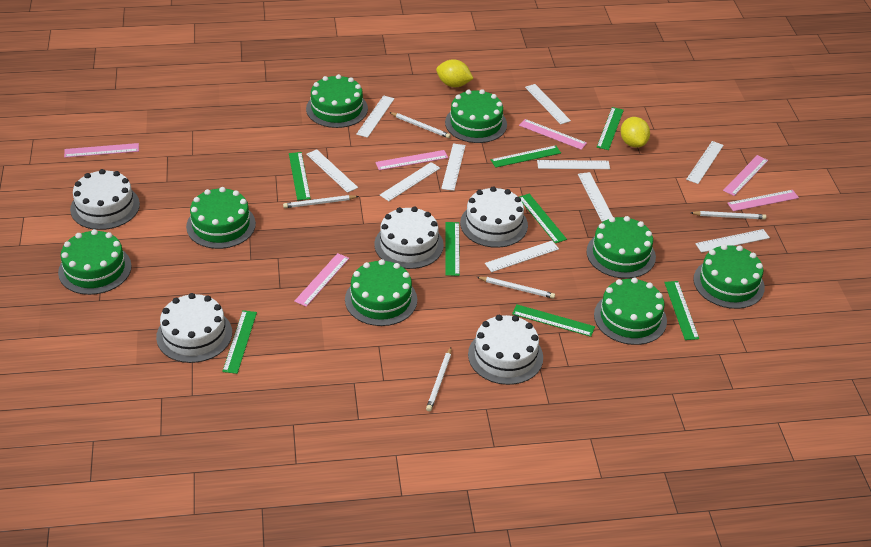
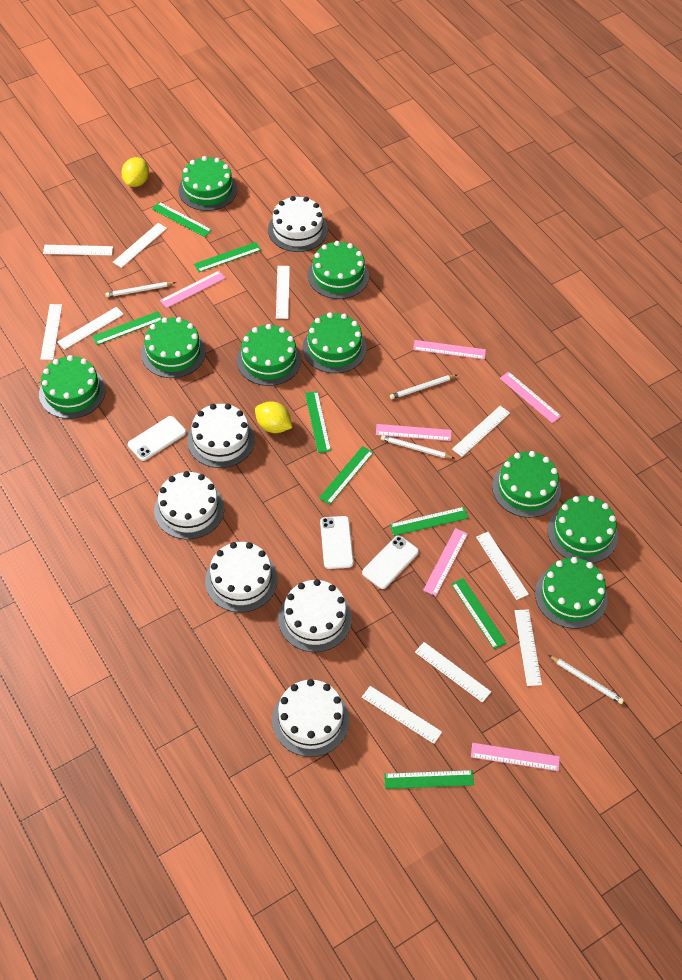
green cake: [58,229,132,295] [186,187,256,249] [306,74,368,128] [345,259,417,326] [445,89,507,143] [586,216,656,279] [594,278,667,345] [693,244,765,309] = 8 -> [39,355,106,419] [141,317,206,378] [179,156,237,211] [237,324,301,386] [303,312,367,373] [308,241,369,299] [492,451,561,518] [535,557,608,629] [548,496,618,563] = 9
white cake: [70,169,140,230] [156,293,232,363] [374,207,444,269] [460,186,528,248] [468,315,543,385] = 5 -> [154,471,224,540] [187,404,255,468] [205,542,278,612] [268,196,328,252] [272,679,350,757] [278,579,352,652] = 6
white pencil: [283,195,359,208] [389,112,451,138] [426,347,452,412] [477,277,555,299] [691,211,766,219] = 5 -> [105,282,176,297] [381,435,454,459] [390,375,457,399] [549,655,624,704] = 4
white phone: none = 0 -> [128,416,186,461] [320,516,354,569] [362,535,419,589] = 3

